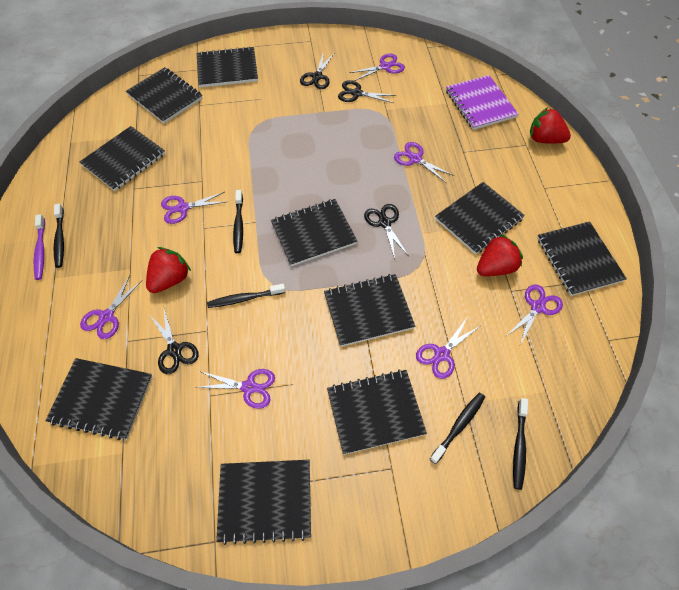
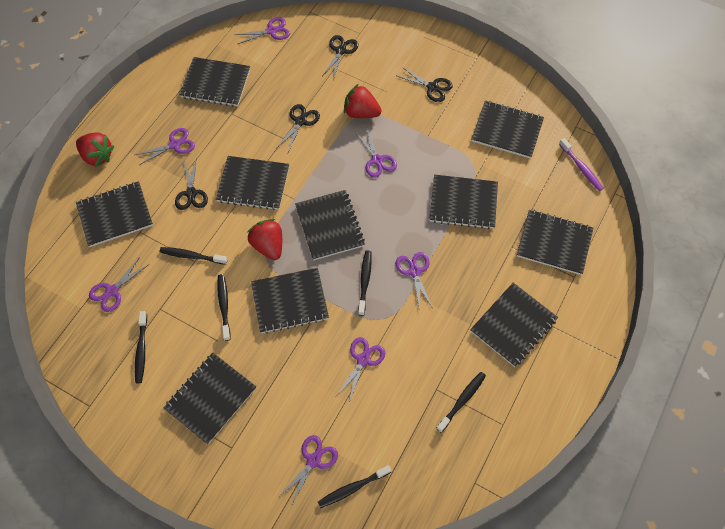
black toothbrush: [54,204,64,268] [207,284,285,308] [233,190,243,253] [430,393,485,464] [513,398,528,490] = 5 -> [135,311,147,383] [159,247,228,265] [217,274,231,341] [318,465,391,508] [358,250,372,316] [436,372,486,433] = 6
purple notebook: [446,75,519,130] = 1 -> none = 0

